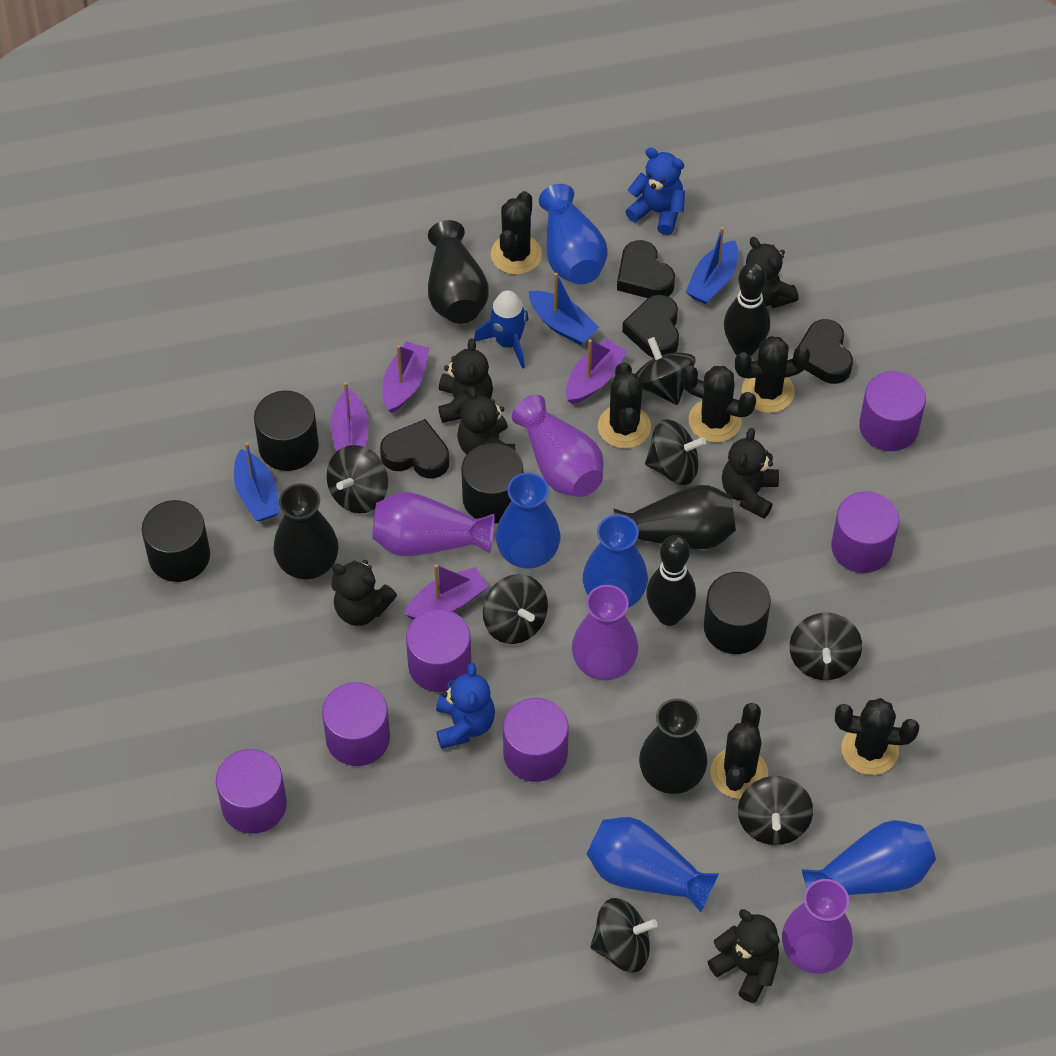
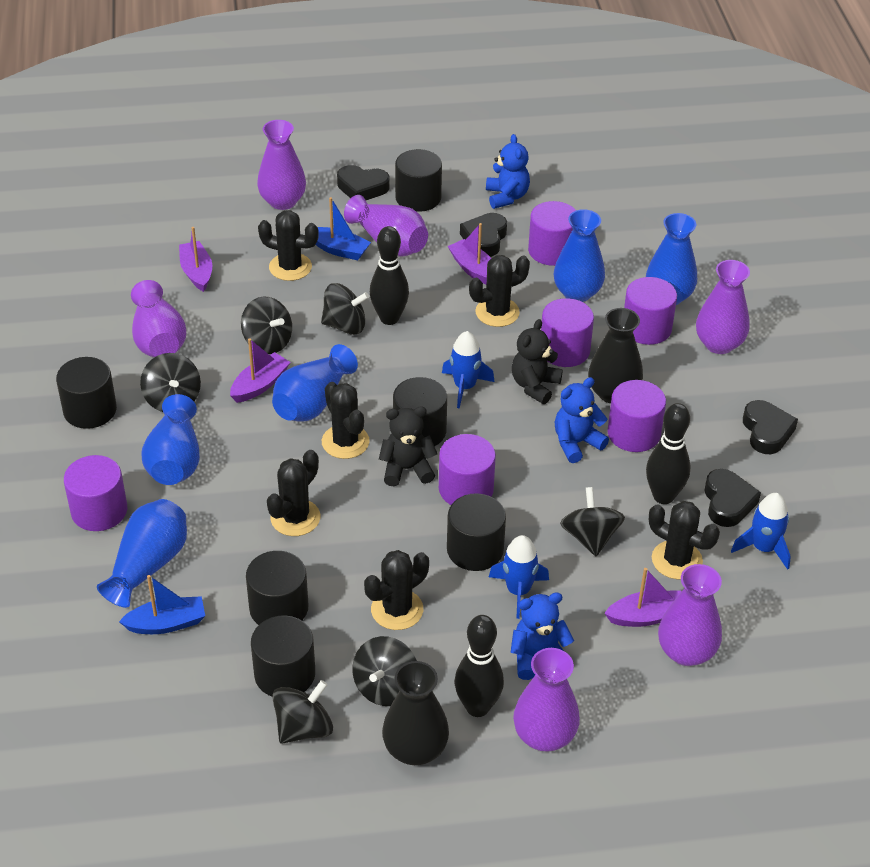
black bowling pin: [646,535,696,626] [724,262,770,356] = 2 -> [370,226,409,325] [455,615,504,717] [646,403,691,504] = 3
black cylinder: [142,500,210,582] [254,391,319,471] [461,443,523,523] [704,572,771,654] = 4 -> [56,357,117,429] [246,551,308,625] [251,615,315,696] [393,377,447,446] [395,149,442,212] [447,493,506,571] = 6
black spinning top: [327,445,388,513] [483,574,548,644] [590,898,658,973] [636,337,695,405] [645,419,706,485] [738,776,813,845] [790,613,862,680] = 7 -> [140,353,201,412] [241,297,292,354] [272,680,333,744] [321,283,369,335] [352,636,417,706] [560,487,625,556] = 6
black teddy bear: [331,560,397,626] [438,339,493,423] [457,387,516,454] [708,909,780,1003] [722,428,779,518] [746,237,798,308] = 6 -> [379,406,437,486] [512,319,563,404] = 2
black vase: [273,483,339,580] [428,220,489,324] [614,485,736,549] [639,698,707,794] = 4 -> [382,661,449,765] [588,308,643,403] = 2
blue boat: [234,442,281,522] [529,273,600,345] [686,227,738,304] = 3 -> [119,575,205,634] [315,197,371,260] = 2
blue rocket: [474,290,529,369] = 1 -> [442,331,495,408] [489,535,549,619] [731,493,791,570] = 3
blue teddy bear: [436,663,495,749] [625,148,685,235] = 2 -> [486,134,530,209] [510,592,574,680] [554,377,609,463] = 3
purple vase: [372,492,494,556] [512,395,604,497] [572,585,638,680] [782,879,853,974] = 4 -> [131,280,186,358] [257,120,306,210] [344,195,428,257] [513,648,580,752] [658,564,722,666] [696,260,750,354] = 6

